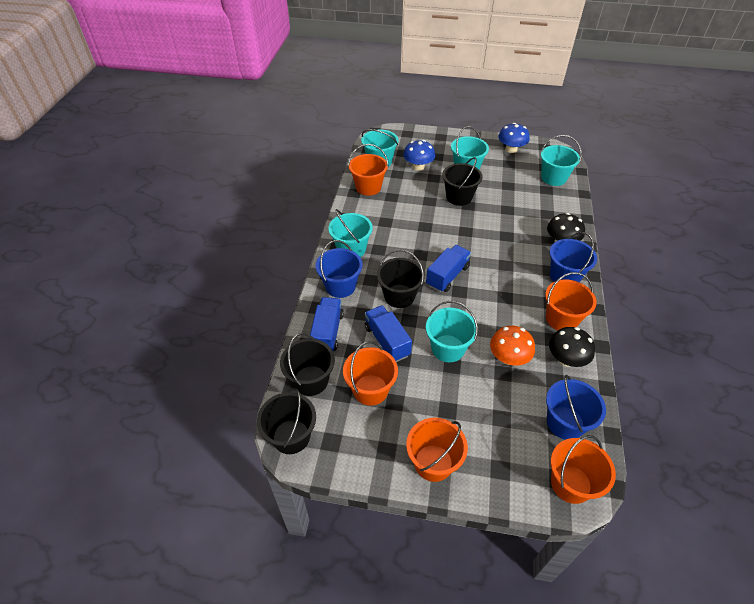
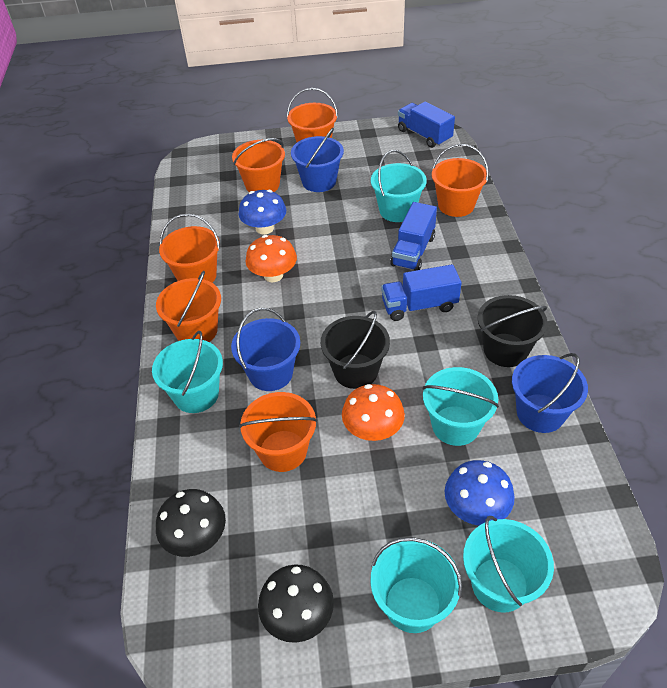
black bucket: [257,388,316,454] [280,333,335,396] [377,250,425,308] [442,157,483,206] = 4 -> [321,311,390,389] [478,295,548,367] = 2
orange bucket: [343,341,398,406] [348,144,389,196] [406,418,468,482] [545,272,597,330] [551,435,616,504] = 5 -> [156,271,221,342] [159,213,220,283] [232,138,285,192] [239,392,318,472] [287,88,338,142] [432,144,489,217] = 6
orange mushroom: [490,326,535,366] = 1 -> [246,235,297,282] [342,384,405,441] = 2

